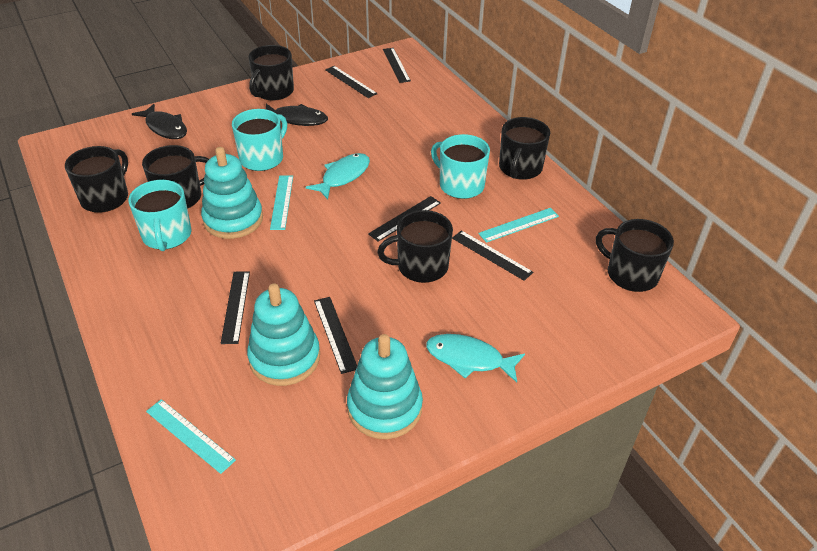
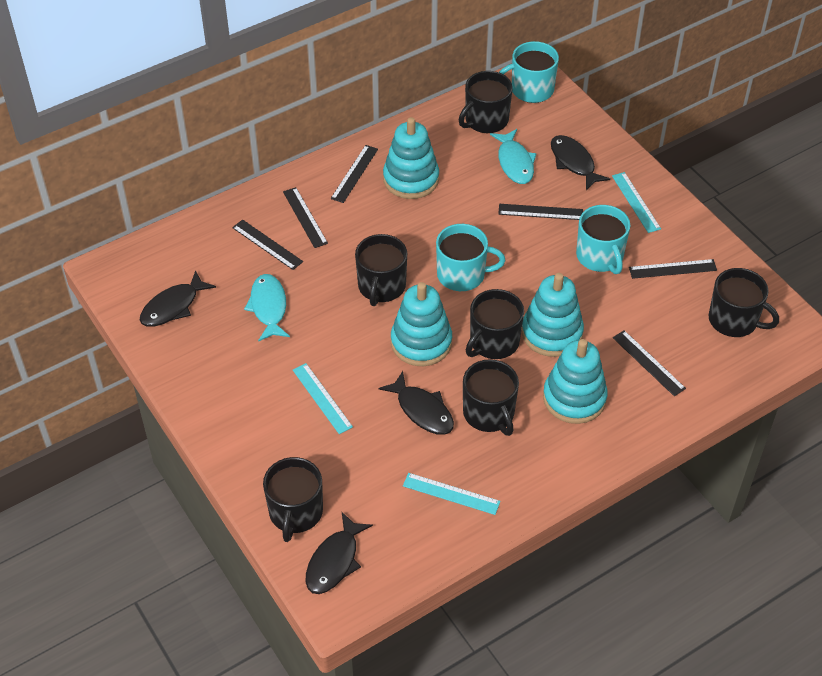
black fish: [132,104,187,139] [266,104,328,126] = 2 -> [140,270,216,327] [306,512,373,594] [379,371,454,435] [551,135,610,190] = 4
turquoise stacking toy: [201,147,263,239] [247,283,320,386] [347,334,423,439] = 3 -> [383,117,439,199] [391,282,452,366] [522,273,584,357] [543,339,608,424] = 4

